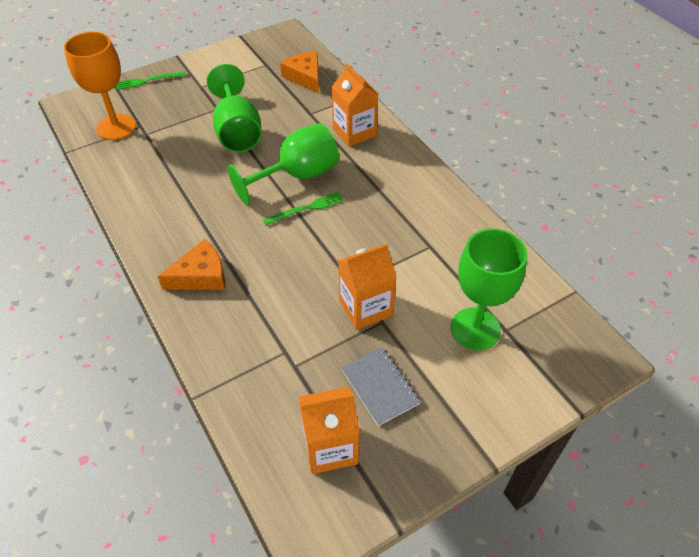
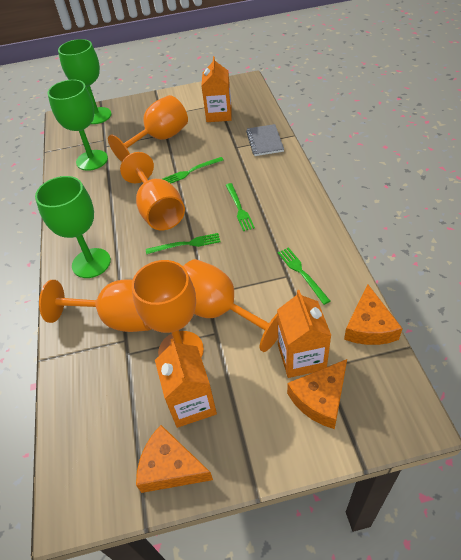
green fork: [115,71,186,90] [263,192,344,225] = 2 -> [146,233,221,254] [162,157,224,183] [226,183,255,231] [278,247,330,305] = 4
orange cheese: [157,239,225,290] [280,51,319,93] = 2 -> [136,425,213,493] [287,359,347,429] [344,284,403,345] = 3
orange goblet: [64,32,136,140] = 1 -> [39,279,151,332] [108,95,188,162] [120,152,185,230] [132,260,204,358] [183,259,278,352] = 5

